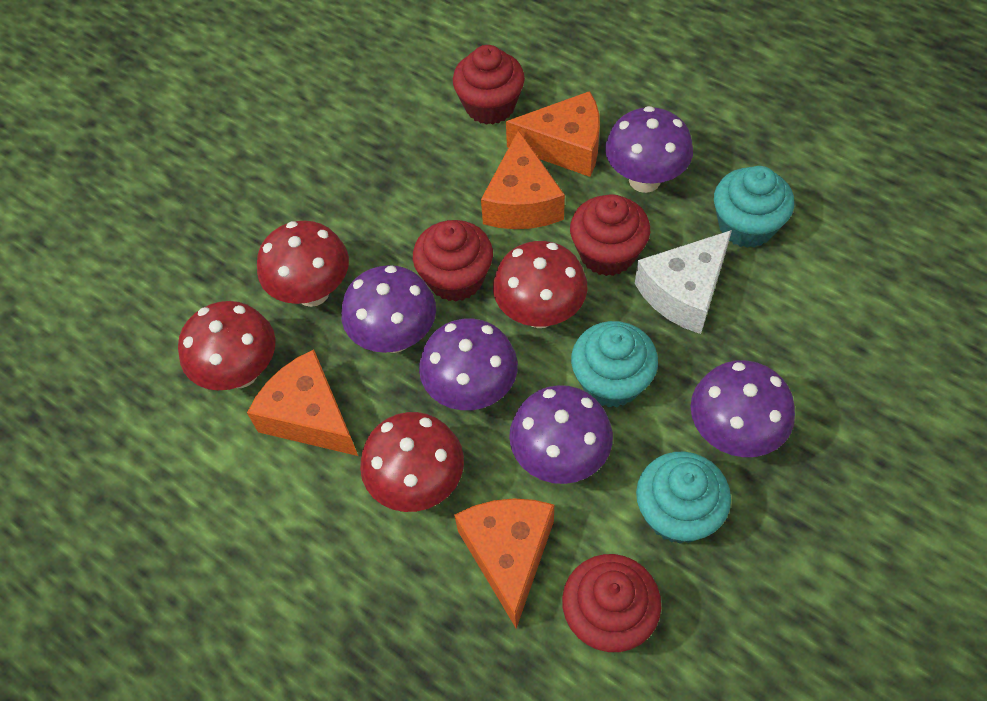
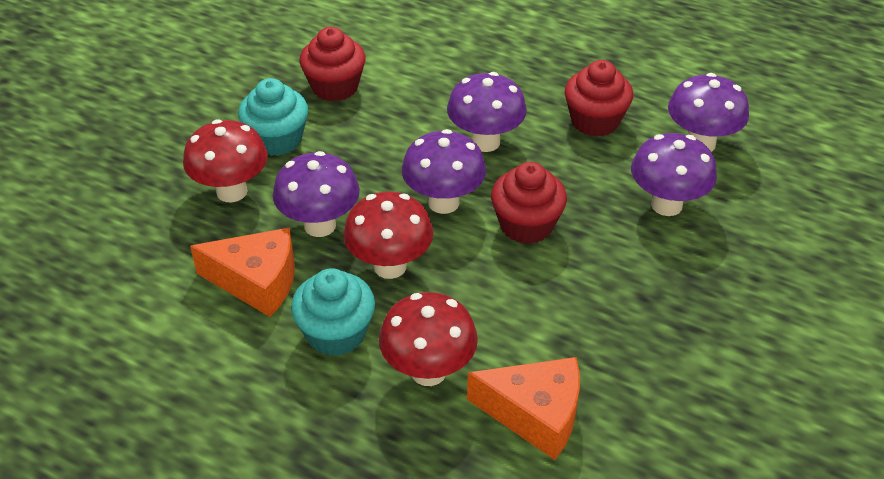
orange cheese: [247,350,358,456] [454,498,554,629] [481,130,565,229] [506,91,600,177] = 4 -> [190,227,295,317] [467,357,580,460] = 2
red cupcake: [413,220,493,302] [453,45,525,125] [562,554,661,652] [570,194,650,276] = 4 -> [300,27,366,102] [491,162,567,244] [565,60,633,137] = 3
red mushroom: [178,301,276,390] [257,221,349,307] [360,412,464,512] [493,241,587,328] = 4 -> [183,119,268,203] [343,192,433,279] [379,292,478,386] = 3
turquoise cupcake: [571,321,658,408] [636,452,731,544] [714,166,794,248] = 3 -> [238,78,308,156] [291,268,375,356] = 2
white cheese: [635,230,732,334] = 1 -> none = 0

